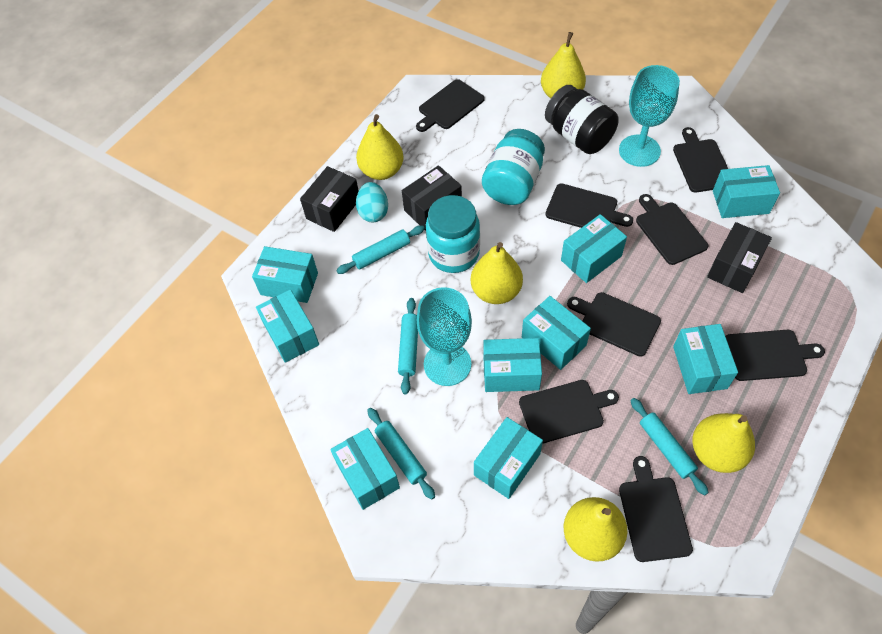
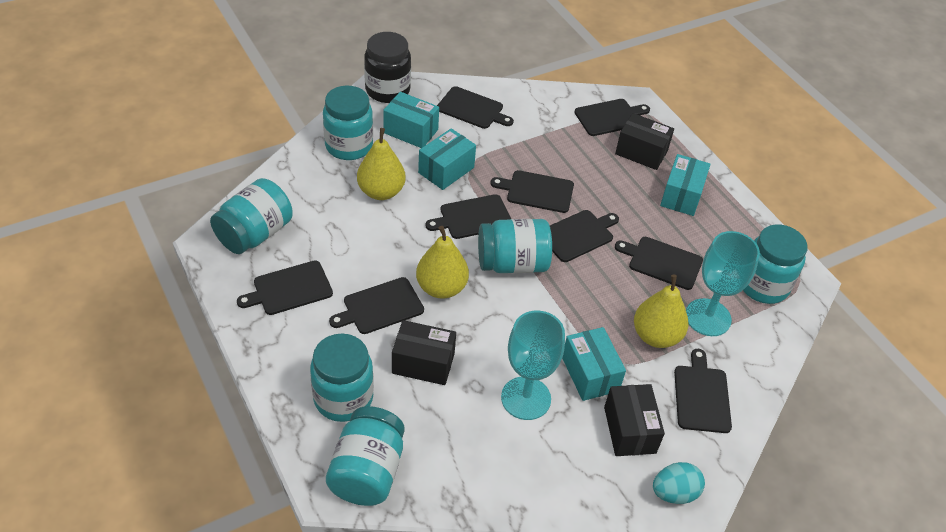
black cutting board: [416,79,485,132] [519,380,619,444] [546,183,633,228] [567,292,661,357] [619,456,693,562] [636,194,708,265] [673,127,728,193] [725,330,825,381] = 8 -> [237,261,333,315] [329,277,424,334] [426,194,511,239] [437,86,514,129] [491,170,574,213] [550,210,619,262] [574,99,650,136] [615,237,703,290] [674,349,732,433] = 9
turquoise box: [252,246,318,303] [256,290,319,363] [330,428,400,510] [474,417,543,499] [483,338,542,392] [522,296,591,370] [561,214,627,283] [673,324,738,394] [713,165,780,218] = 9 -> [383,92,439,148] [418,128,476,190] [562,327,626,401] [660,154,711,216] = 4
turquoise jar: [426,195,480,273] [482,129,545,205] = 2 -> [210,178,293,254] [310,334,374,422] [323,86,373,160] [326,406,405,506] [478,219,552,273] [743,225,807,304] = 6
turquoise rolling pin: [336,225,425,274] [367,408,435,500] [398,298,418,394] [631,398,708,496] = 4 -> none = 0
yellow pear: [356,114,404,180] [471,242,523,304] [541,32,586,98] [564,497,628,562] [692,413,755,473] = 5 -> [357,128,406,200] [416,226,469,299] [634,275,688,348] = 3

